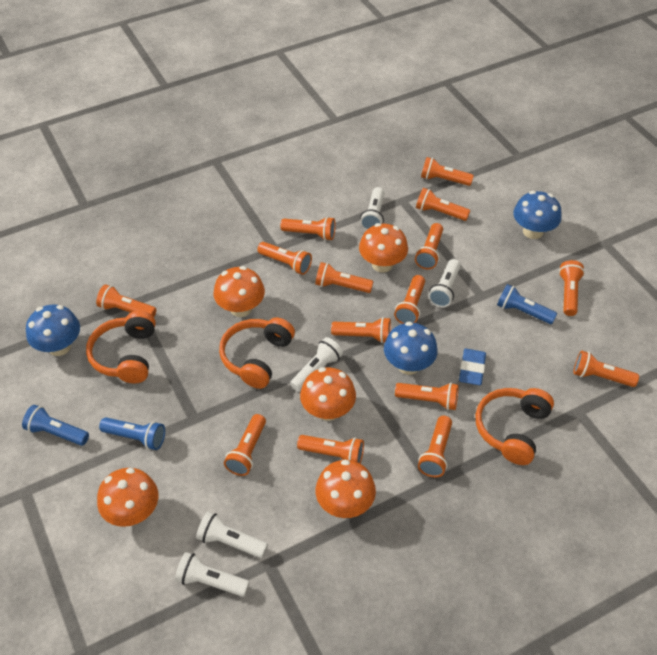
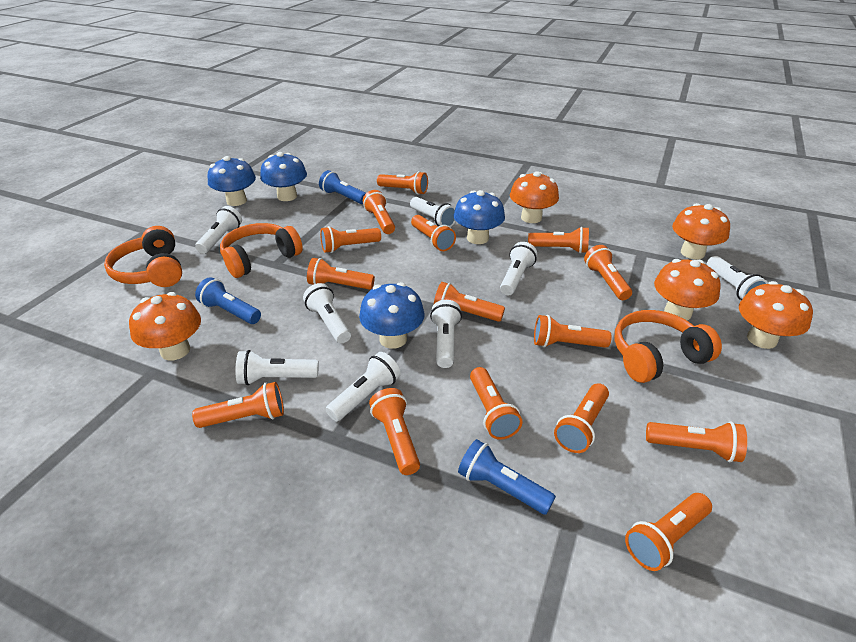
blue eraser: [459,349,486,385] = 1 -> none = 0
blue mushroom: [26,304,80,356] [384,322,438,375] [513,191,561,239] = 3 -> [208,156,256,206] [260,152,307,201] [359,282,425,349] [454,190,505,244] = 4
white flashlight: [175,552,250,597] [196,512,268,558] [290,337,343,392] [360,187,384,230] [428,259,461,307] = 5 -> [195,206,242,254] [235,350,319,385] [303,283,351,343] [326,352,401,422] [410,197,456,227] [430,300,462,368] [500,242,537,295] [707,256,768,300] = 8

